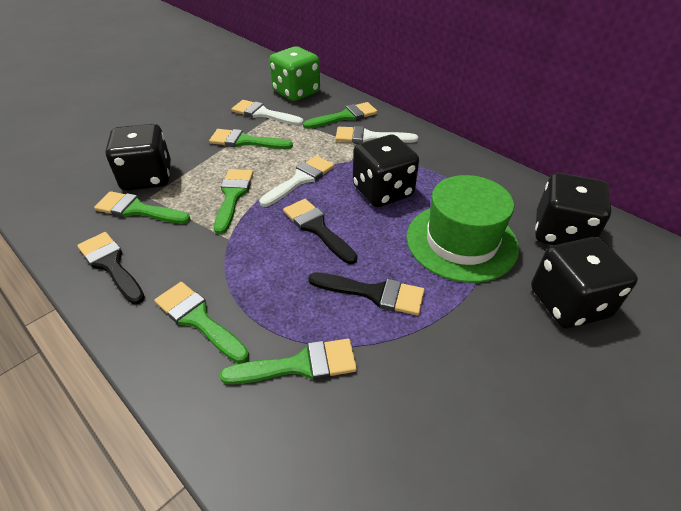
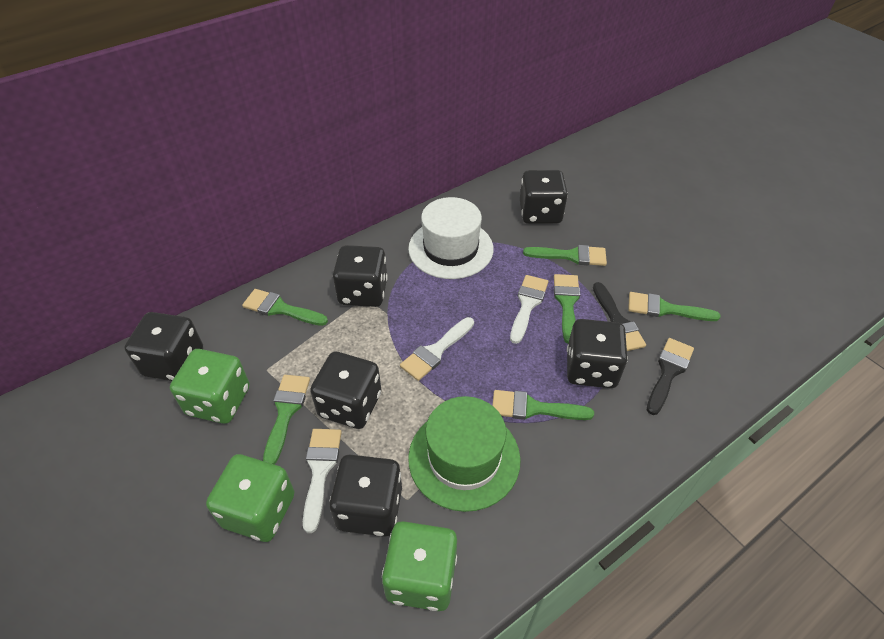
black brush: [77,232,145,304] [283,199,357,264] [308,272,425,315] = 3 -> [593,282,646,351] [647,338,694,415] = 2
black dice: [105,124,171,191] [353,135,419,207] [531,237,638,329] [535,173,611,245] = 4 -> [124,312,203,381] [310,352,381,429] [329,455,402,537] [333,245,388,307] [520,170,568,224] [567,319,628,388] = 6
green dice: [269,46,320,101] = 1 -> [170,349,249,424] [206,454,294,542] [382,521,457,611] = 3
white hat: none = 0 -> [408,197,494,279] = 1

